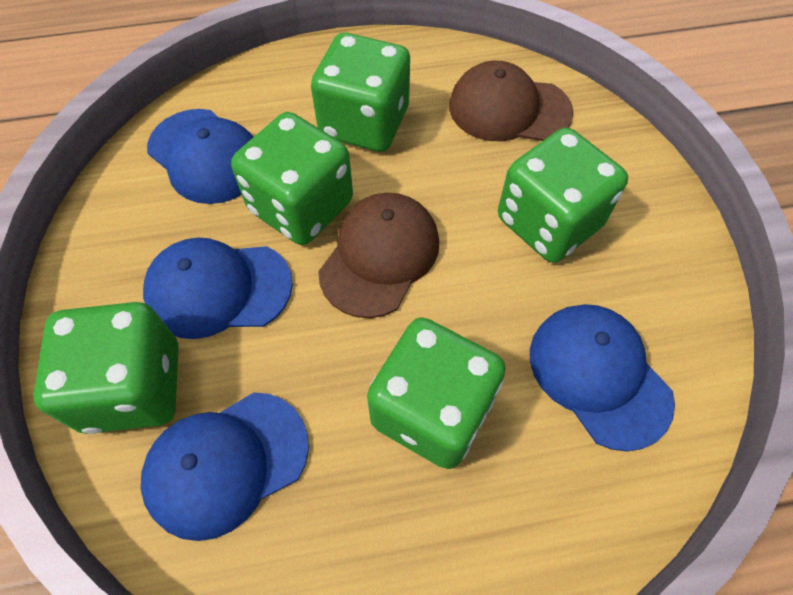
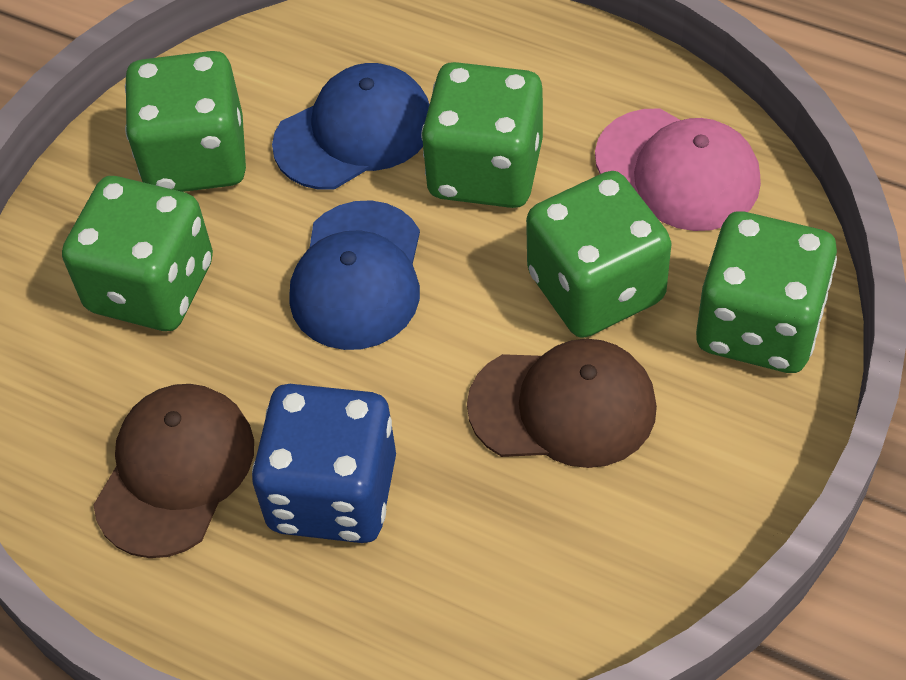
blue cap: [141,393,309,541] [143,238,293,339] [147,109,253,204] [530,304,675,451] = 4 -> [272,63,429,190] [289,200,420,350] = 2
blue dice: none = 0 -> [252,384,396,543] = 1
pink cap: none = 0 -> [595,109,761,231] = 1

